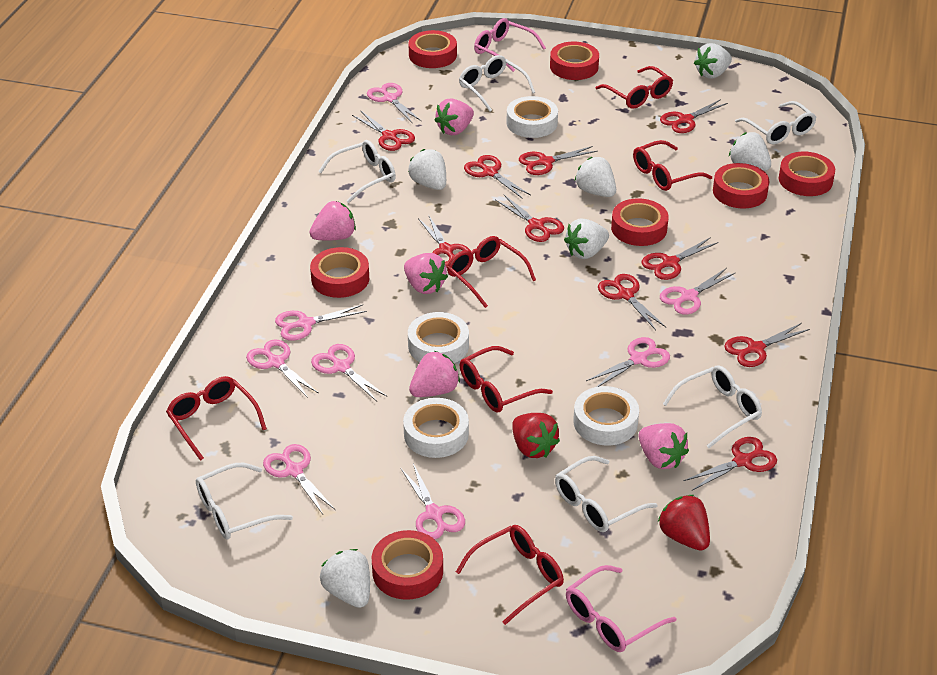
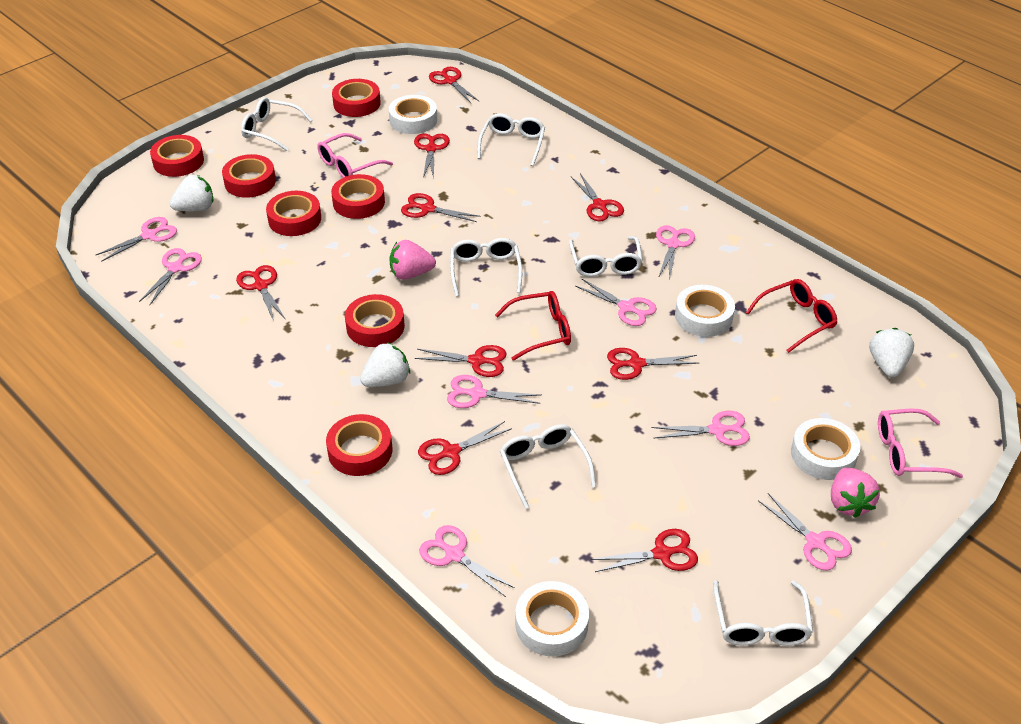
pink strawberry: [310,201,356,240] [404,253,448,294] [409,351,460,397] [434,98,474,135] [639,423,689,469] = 5 -> [389,240,436,280] [831,467,880,518] = 2
red glasses: [166,376,267,461] [447,236,536,308] [456,525,564,625] [460,346,553,412] [596,66,673,109] [633,140,712,191] = 6 -> [495,291,571,361] [746,279,837,353] = 2
red scissors: [352,110,415,151] [418,214,471,268] [464,155,531,199] [495,195,564,242] [519,146,598,175] [598,274,666,330] [641,237,719,280] [660,99,728,133] [684,437,777,491] [724,323,810,367] = 10 -> [236,265,285,321] [401,193,481,222] [414,134,450,179] [415,345,507,377] [418,421,512,475] [429,67,479,103] [571,173,624,221] [591,529,698,572] [607,348,699,380] = 9
red strawberry: [512,413,560,458] [658,495,710,551] = 2 -> none = 0
white strawberry: [320,549,370,608] [408,149,446,190] [564,219,609,259] [575,157,616,197] [694,43,732,79] [729,132,771,171] = 6 -> [170,175,213,211] [360,342,410,387] [869,328,914,377] = 3

